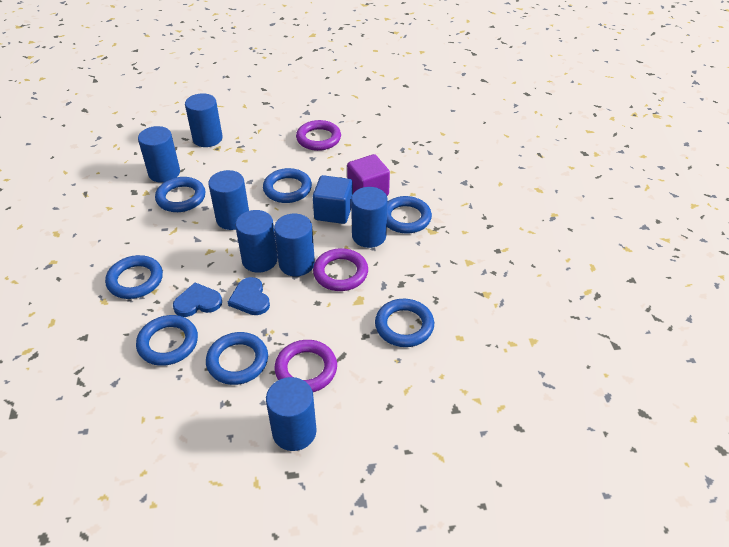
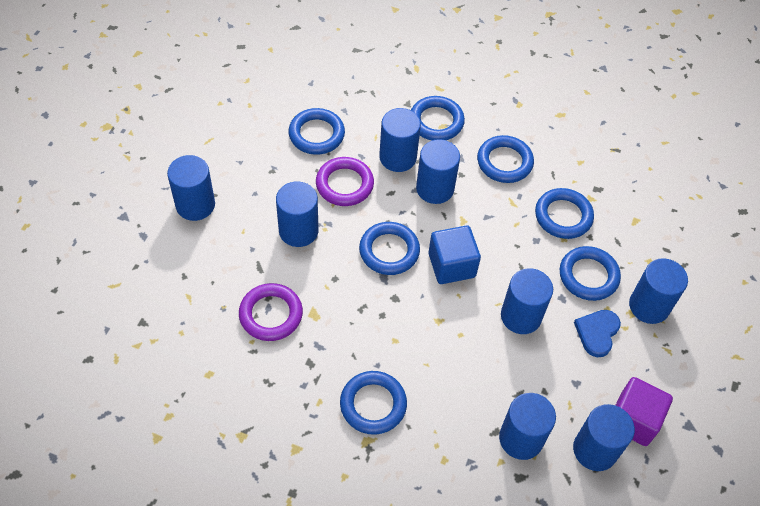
blue cylinder: [138,126,180,183] [185,93,223,147] [208,170,249,230] [235,210,278,273] [266,377,317,451] [274,214,315,276] [351,187,388,248] = 7 -> [167,155,215,221] [276,181,319,247] [379,108,421,172] [416,139,460,204] [499,393,556,460] [501,268,553,334] [573,404,635,471] [629,258,688,324] = 8
blue heart: [173,282,222,317] [228,277,270,315] = 2 -> [574,310,621,357] = 1
purple ring: [274,340,337,392] [296,120,341,151] [313,248,368,291] = 3 -> [239,283,303,341] [316,157,374,206] = 2

